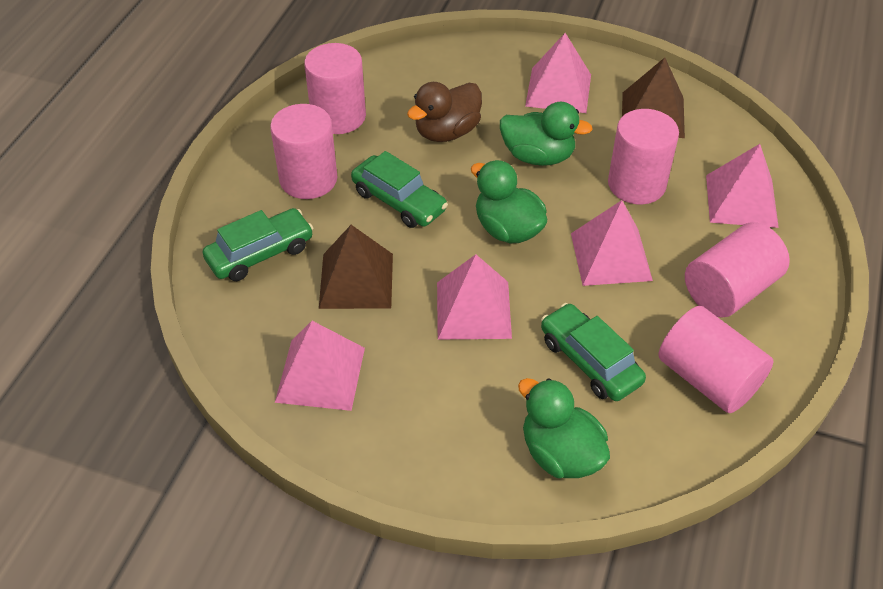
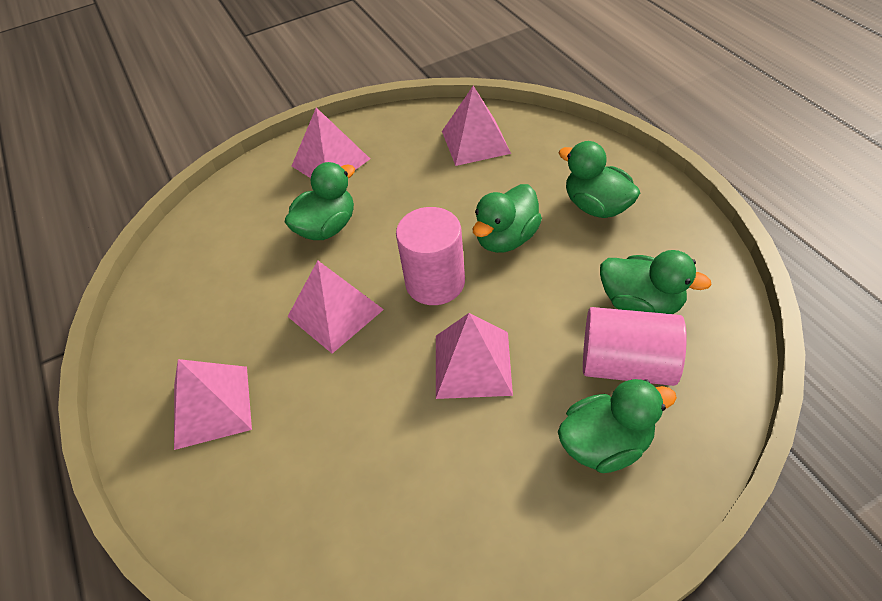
brown duck: [407,82,482,142] = 1 -> none = 0
brown pyramid: [319,225,393,309] [622,57,685,138] = 2 -> none = 0
green car: [203,208,314,281] [351,151,448,228] [541,303,646,401] = 3 -> none = 0
green duck: [471,160,547,243] [500,102,593,166] [518,378,610,479] = 3 -> [285,162,355,240] [473,184,542,253] [558,379,677,473] [559,141,640,218] [600,250,712,314] = 5
pink cylinder: [270,104,337,199] [304,43,366,134] [608,109,679,204] [658,306,773,413] [685,222,790,318] = 5 -> [396,207,465,305] [583,307,687,386] = 2

